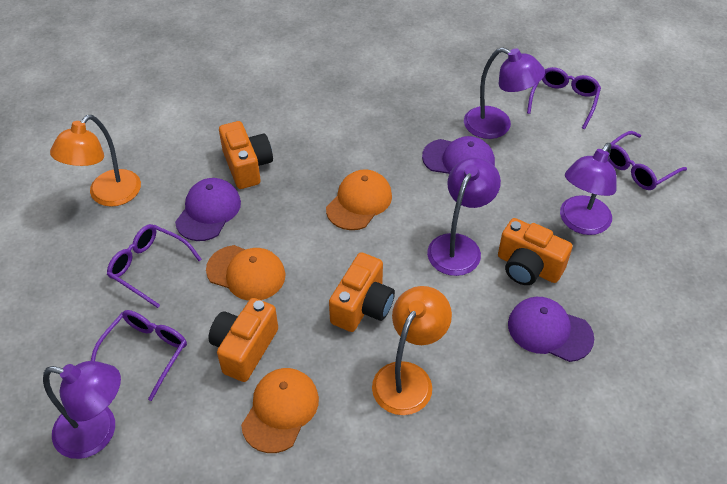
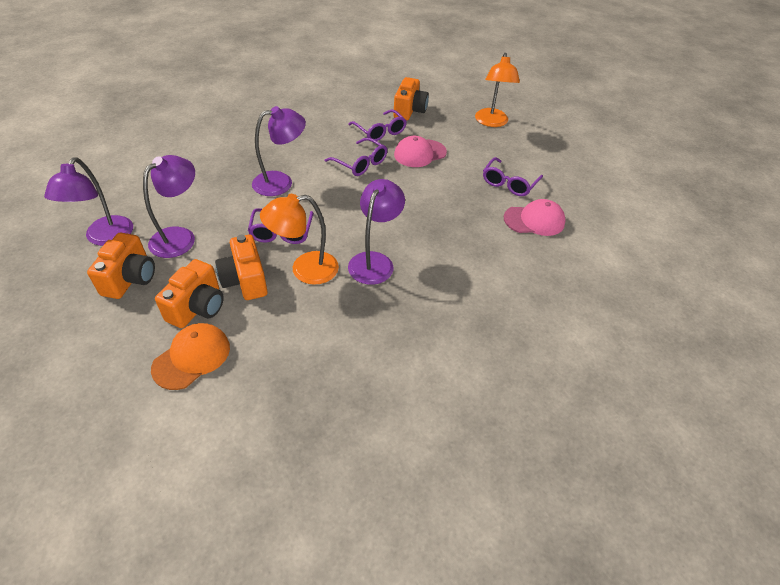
orange cap: [206,245,285,301] [241,368,319,453] [326,169,392,230] = 3 -> [151,323,230,390] = 1
pink cap: none = 0 -> [394,136,447,167] [504,199,566,236] = 2
purple cap: [175,178,241,241] [422,136,495,174] [508,297,594,362] = 3 -> none = 0

